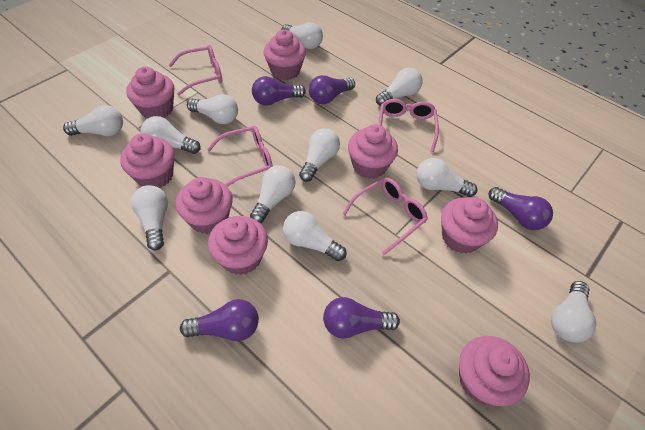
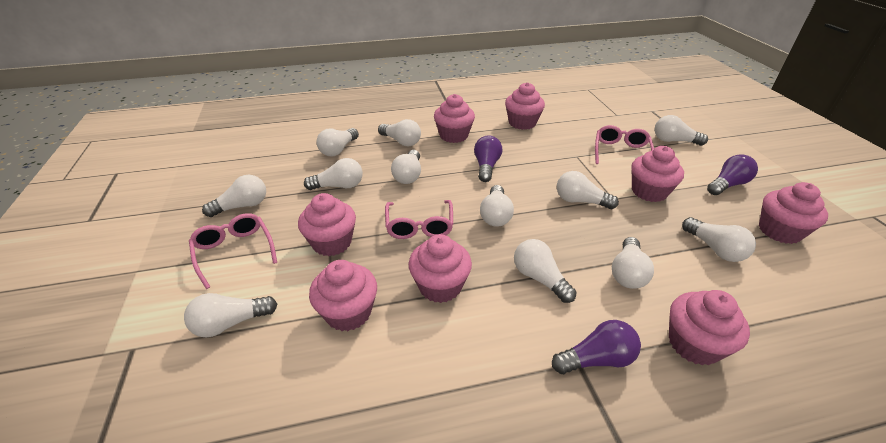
pink glasses: [169,45,222,95] [207,126,273,187] [342,178,428,255] [379,99,439,152] = 4 -> [189,213,277,289] [385,200,453,239] [595,125,654,164] = 3
purple light bulb: [180,299,259,341] [252,76,306,106] [309,75,355,104] [323,297,400,339] [489,187,553,230] = 5 -> [474,135,502,182] [552,320,641,374] [707,154,758,195] = 3
white light bulb: [63,105,123,136] [131,185,168,250] [141,116,200,154] [187,94,238,124] [250,165,295,223] [282,22,323,49] [283,211,347,261] [299,128,340,182] [376,68,423,106] [417,158,477,197] [551,281,596,343] = 11 -> [184,293,277,338] [202,175,266,217] [304,158,363,190] [316,128,359,156] [378,119,421,146] [391,150,421,184] [480,185,514,227] [514,239,577,303] [557,171,619,209] [612,237,654,289] [655,115,708,146] [682,217,756,262] = 12

